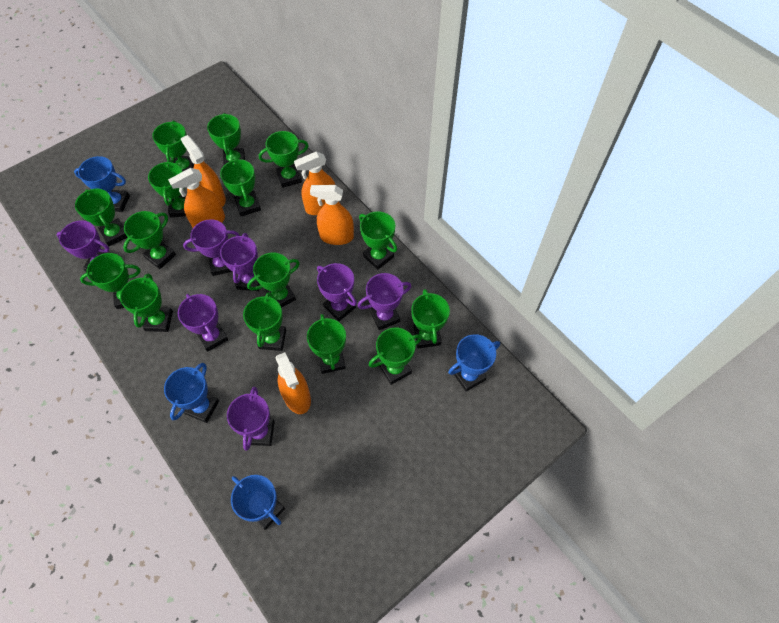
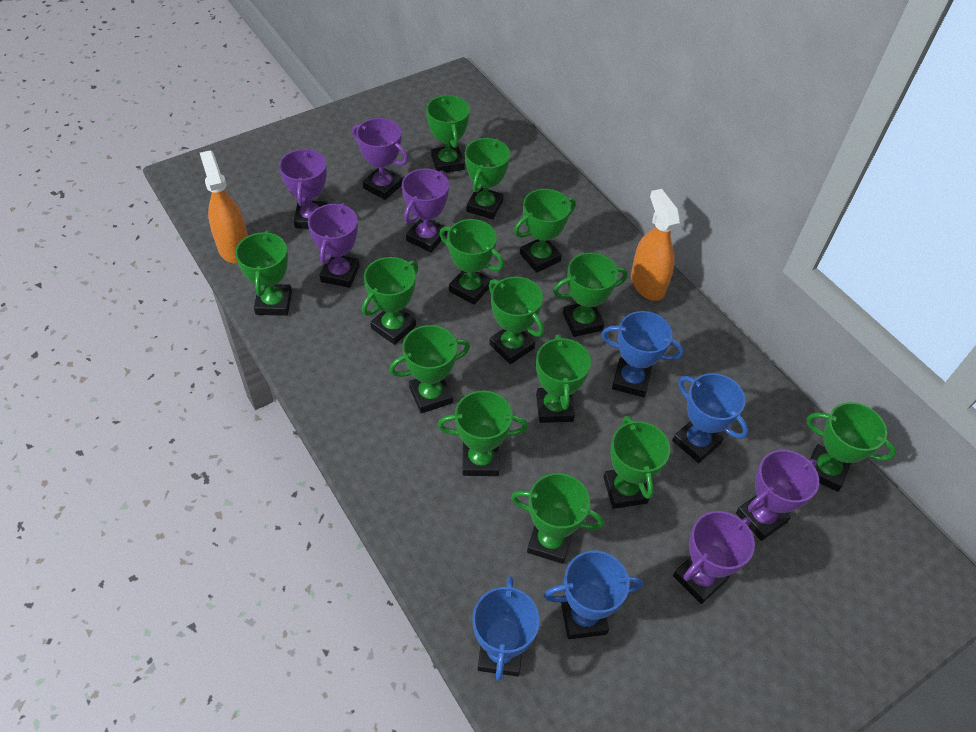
green trophy: [75,189,128,246] [80,253,140,309] [120,274,173,332] [123,211,176,269] [148,160,186,217] [152,120,194,172] [207,113,245,166] [220,159,261,216] [243,292,286,351] [247,252,300,308] [259,131,309,188] [307,314,346,374] [359,211,397,270] [369,328,422,385] [411,289,450,348] = 15 -> [235,230,292,316] [362,257,418,345] [389,325,470,413] [426,95,470,173] [438,391,528,476] [440,219,504,305] [465,138,510,219] [489,277,544,364] [511,473,604,564] [514,189,576,273] [536,334,591,423] [553,252,628,337] [603,416,670,509] [807,402,896,492] = 14
orange spray bottle: [168,168,225,228] [180,135,226,207] [276,352,311,414] [294,152,335,215] [310,185,354,245] = 5 -> [200,150,248,264] [631,189,680,301] = 2
purple trophy: [56,220,109,272] [177,294,228,352] [183,219,240,276] [220,233,260,291] [227,387,275,451] [317,263,357,321] [358,273,412,330] = 7 -> [279,148,327,229] [308,203,360,288] [352,118,408,200] [402,169,449,252] [673,511,755,604] [736,450,819,541] = 6

